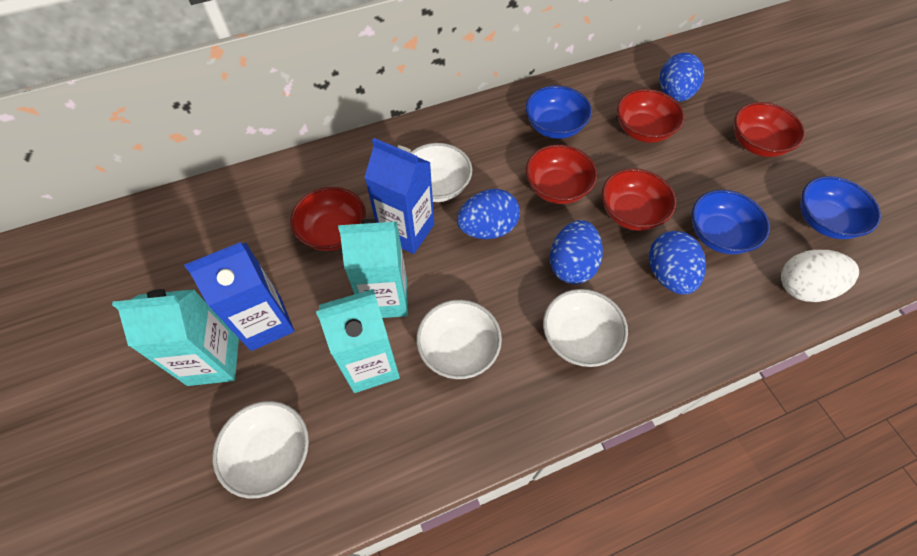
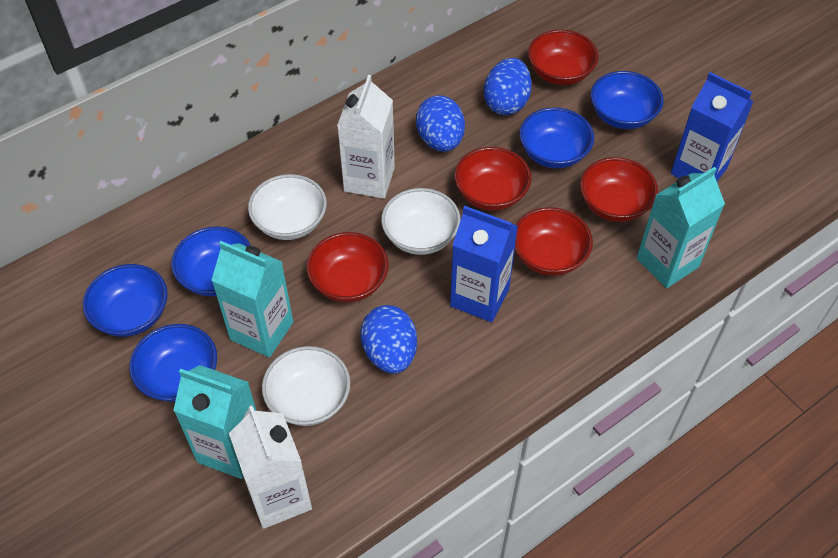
blue bowl: [525,85,592,139] [692,190,770,254] [800,176,881,239] = 3 -> [83,264,168,337] [129,324,217,402] [171,226,251,296] [519,107,594,169] [590,71,664,129] = 5
blue egg: [457,189,520,239] [550,220,603,284] [649,231,706,294] [660,53,704,102] = 4 -> [360,305,417,374] [416,95,465,152] [484,58,532,115] = 3
white bowl: [213,401,309,498] [410,143,472,202] [416,300,502,379] [543,289,628,367] = 4 -> [248,174,327,240] [262,346,351,426] [381,188,461,255] = 3
white carton: none = 0 -> [229,406,312,529] [337,75,395,199] = 2
white egg: [781,250,859,302] = 1 -> none = 0

